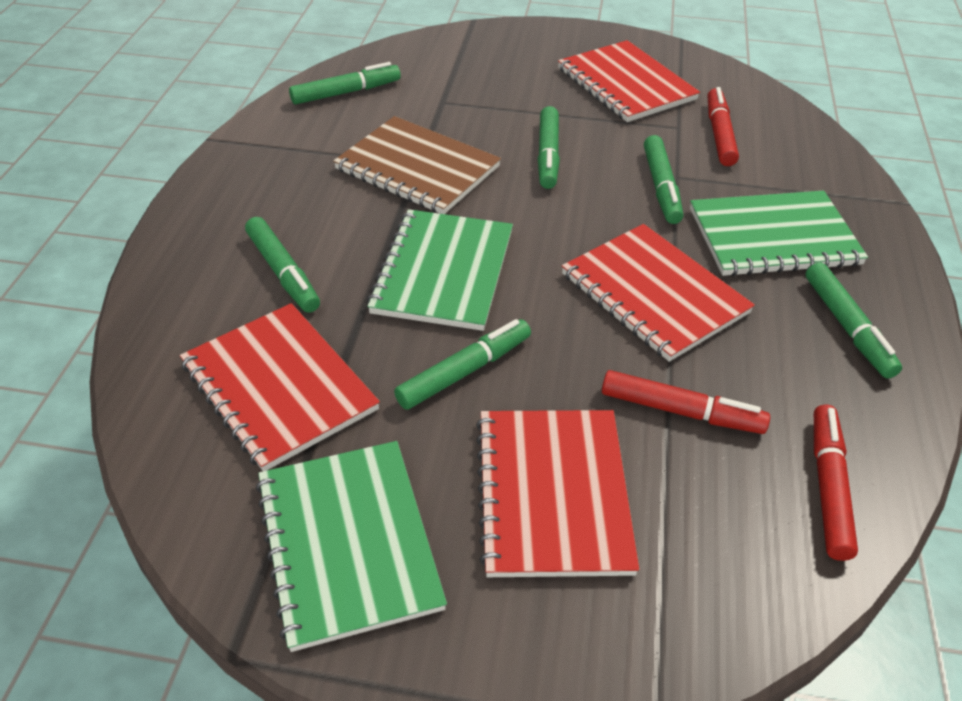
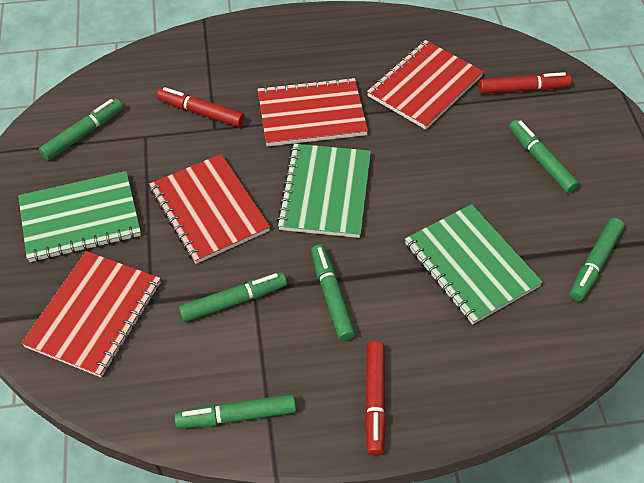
brown notebook: [333,116,501,214] = 1 -> none = 0

